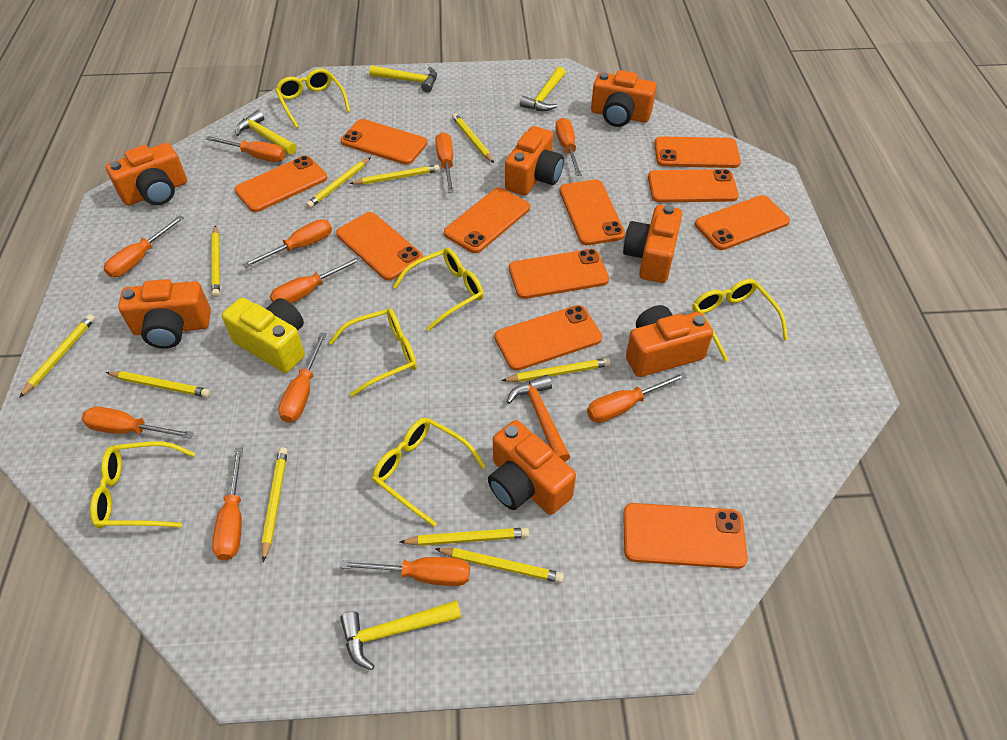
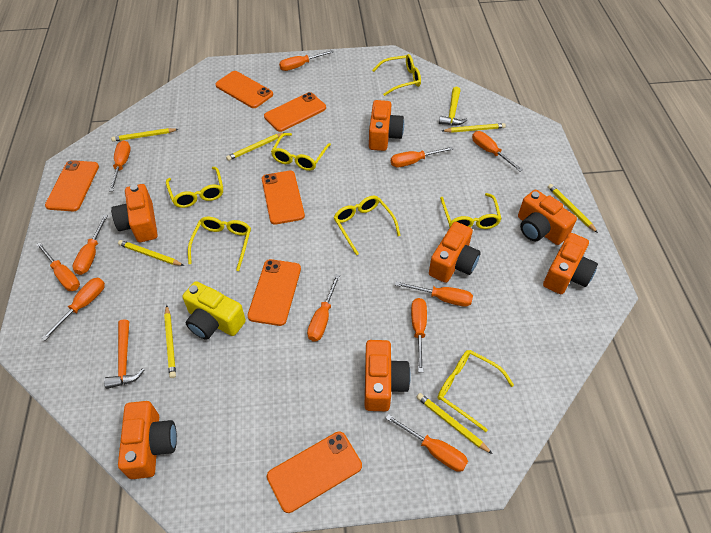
orange phone: [234,156,327,212] [336,212,423,281] [341,119,427,165] [444,188,530,253] [495,305,602,371] [509,249,609,299] [559,179,625,245] [623,503,748,569] [648,169,739,202] [654,137,741,168] [695,195,790,250] = 11 -> [45,160,99,211] [215,71,273,108] [248,259,301,326] [262,171,305,225] [264,92,326,132] [267,431,362,513] = 6
yellow glasses: [90,441,195,528] [275,68,350,128] [328,308,417,397] [372,418,486,527] [393,248,484,331] [692,279,788,362] = 6 -> [166,167,223,208] [188,217,251,271] [271,133,331,171] [333,196,401,255] [372,54,421,96] [437,350,514,432] [440,193,501,229] = 7
yellow hammer: [235,110,297,155] [340,600,461,670] [370,65,437,93] [520,66,566,111] = 4 -> [439,87,467,126] = 1
yellow pencil: [19,314,95,398] [106,371,211,397] [211,225,220,297] [262,447,288,562] [306,157,371,208] [349,165,440,185] [400,528,529,546] [435,548,564,583] [452,113,494,163] [501,358,611,382] = 10 -> [111,128,178,142] [118,240,184,266] [164,305,176,378] [226,132,286,161] [416,393,492,454] [442,123,506,133] [548,184,598,233] = 7

